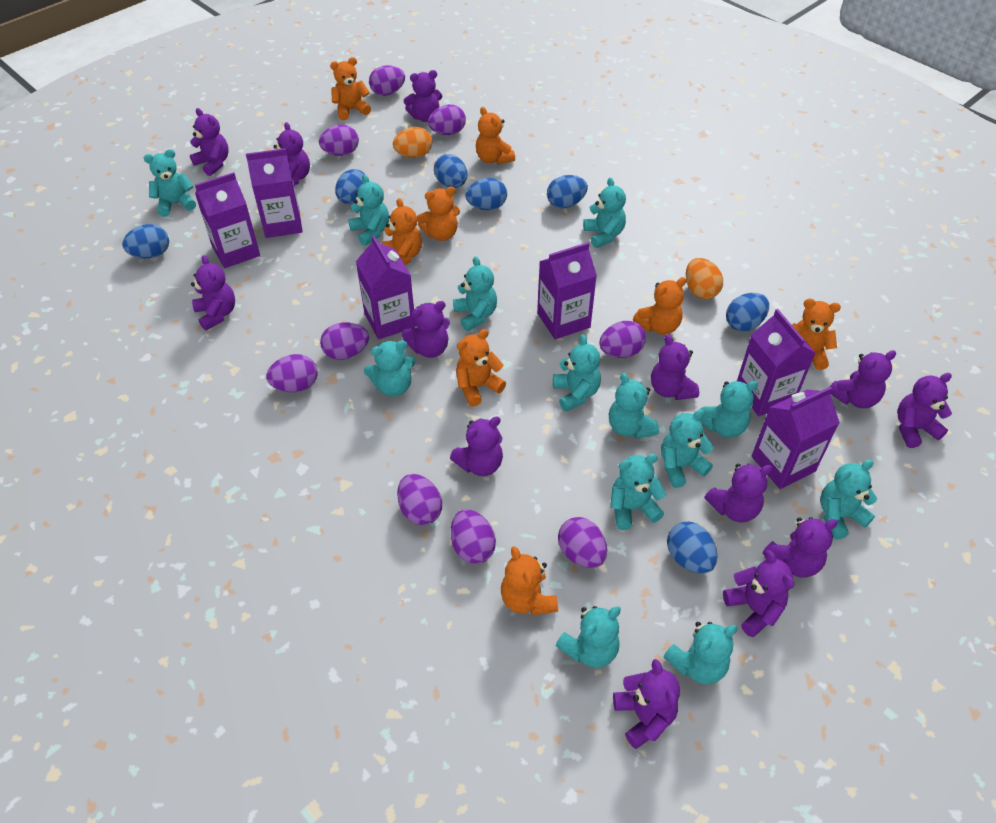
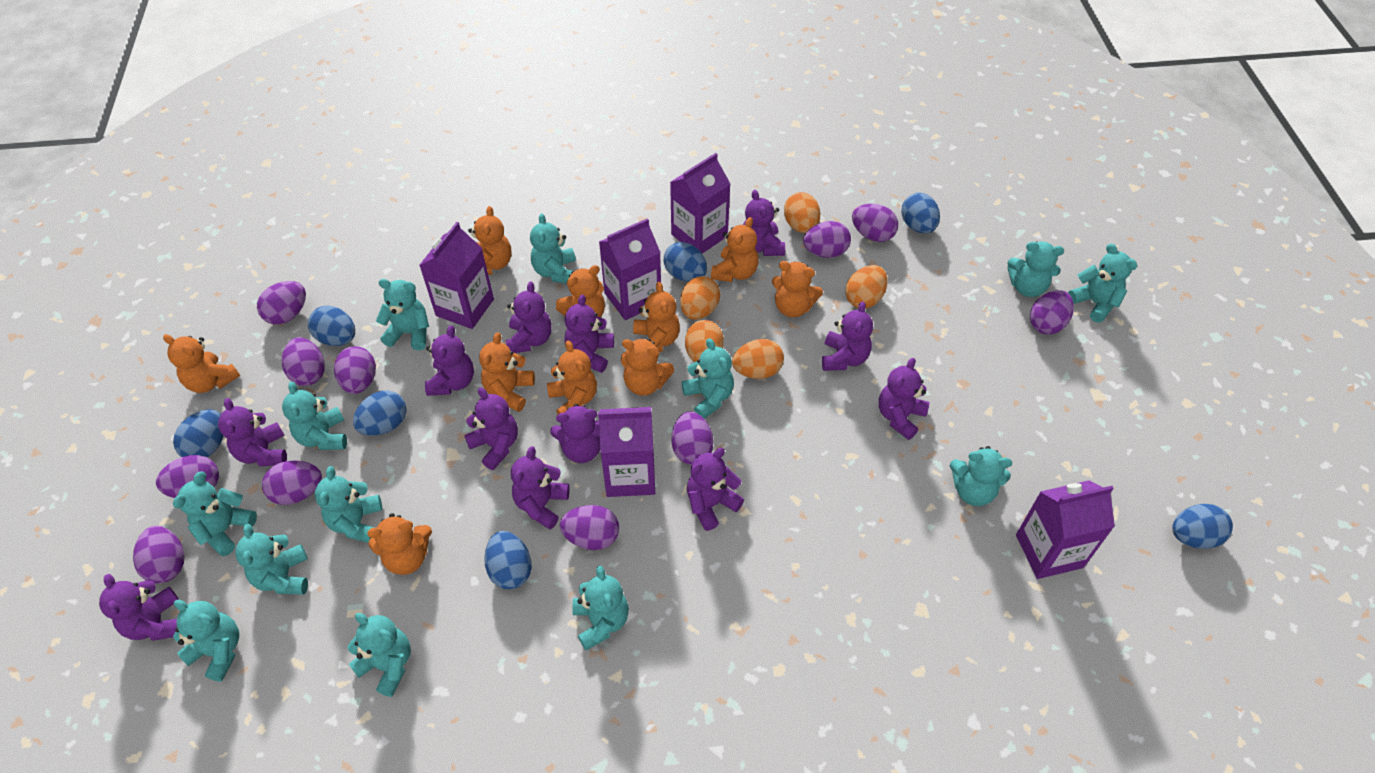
orange egg: [393,127,432,158] [686,258,723,299] = 2 -> [680,276,720,320] [685,320,724,362] [732,339,784,379] [784,192,820,233] [845,265,887,309] = 5
orange teddy bear: [330,57,371,120] [381,198,422,265] [417,186,460,241] [456,329,506,406] [476,107,515,165] [501,546,558,615] [633,277,686,335] [792,299,841,370] = 8 -> [163,334,240,393] [367,513,432,575] [468,206,511,275] [479,332,535,412] [547,341,597,415] [556,265,605,318] [621,338,674,396] [633,282,680,352] [711,217,759,282] [772,261,823,317] = 10
purple carton: [195,172,260,268] [246,148,303,238] [356,235,416,339] [537,242,597,339] [737,309,815,416] [752,386,840,489] = 6 -> [419,222,494,329] [598,407,655,497] [599,218,661,320] [670,153,730,254] [1016,480,1115,579] = 5
purple egg: [266,354,318,392] [319,124,359,156] [320,322,369,360] [369,65,405,96] [397,474,442,525] [428,104,466,135] [451,509,496,564] [558,517,607,568] [599,321,646,358] = 9 -> [133,526,185,584] [156,455,219,498] [257,281,306,325] [262,460,322,505] [282,337,325,386] [334,346,376,394] [560,505,619,550] [671,412,713,465] [803,221,851,258] [852,204,898,242] [1030,290,1074,335] = 11
purple teddy bear: [190,108,229,176] [191,255,235,330] [273,122,310,185] [402,301,450,358] [403,70,442,122] [450,417,503,476] [613,659,680,749] [651,334,699,400] [704,463,772,522] [723,550,794,637] [763,517,838,578] [830,350,896,408] [897,373,952,448] = 13 -> [99,574,179,641] [218,398,287,466] [425,325,474,396] [464,387,518,470] [506,282,552,353] [511,446,570,529] [550,404,600,463] [564,295,614,373] [687,448,744,531] [743,190,785,256] [822,301,873,371] [879,358,929,440] = 12

